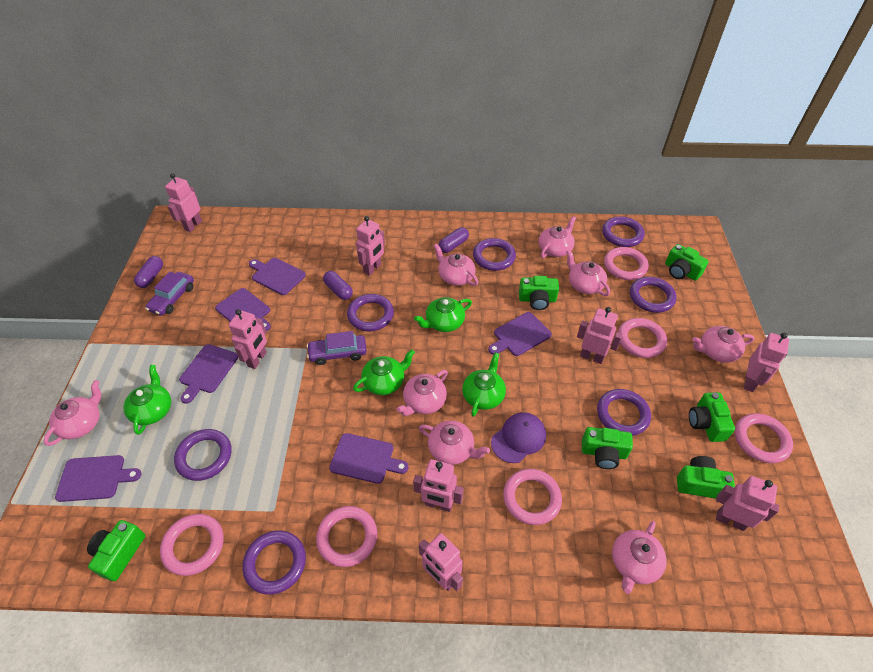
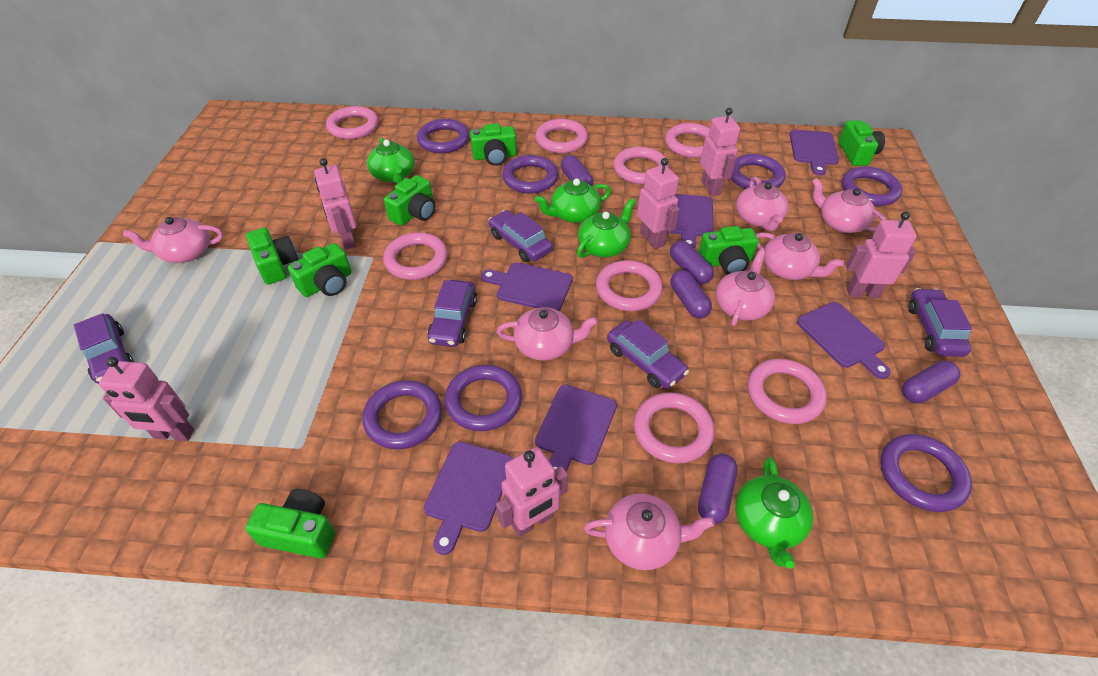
green camera: [87,520,145,581] [519,276,559,310] [582,427,633,469] [665,244,709,281] [677,456,735,499] [689,392,735,442] = 6 -> [245,489,335,559] [246,228,298,285] [288,243,352,297] [384,175,435,226] [470,123,517,166] [698,226,759,275] [838,120,885,166] = 7
pink ring: [160,514,224,576] [316,506,377,567] [503,469,562,525] [604,247,649,280] [618,318,667,358] [735,413,793,463] = 6 -> [326,106,379,139] [383,232,448,280] [535,119,588,153] [596,260,663,311] [613,147,669,184] [634,392,714,464] [665,123,710,158] [748,359,827,424] = 8
pink robot: [165,173,202,232] [229,309,267,369] [356,216,385,276] [413,459,464,512] [419,533,463,591] [577,307,623,364] [716,476,779,531] [744,333,789,392] = 8 -> [99,357,194,441] [314,158,357,250] [496,447,568,537] [637,158,680,249] [700,108,740,196] [846,212,916,298] = 6
pink teapot: [44,380,101,446] [397,370,448,416] [419,421,490,465] [434,244,478,286] [539,216,576,258] [566,250,610,296] [612,521,667,594] [692,326,755,363] = 8 -> [123,217,223,263] [497,307,598,361] [584,494,715,570] [716,250,775,327] [736,176,788,231] [756,232,844,280] [812,178,886,233] = 7
purple cap: [491,412,546,463] = 1 -> none = 0
purple capsule: [134,256,163,288] [323,271,353,300] [439,227,469,253] = 3 -> [561,155,593,186] [670,241,714,284] [671,270,712,318] [698,453,738,524] [902,361,960,403] = 5
purple car: [145,272,194,316] [307,331,367,365] = 2 -> [74,313,134,384] [428,280,477,347] [488,210,553,262] [607,319,689,389] [908,288,972,357] = 5

